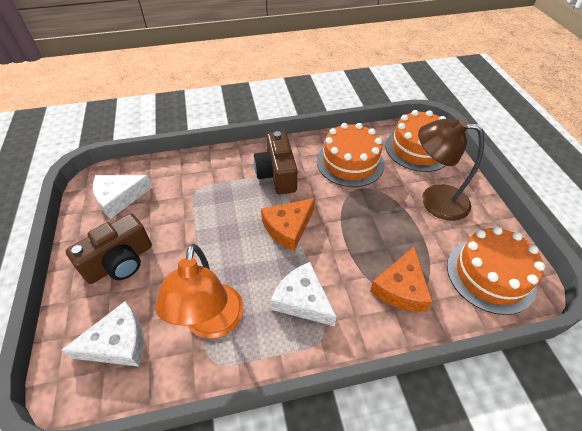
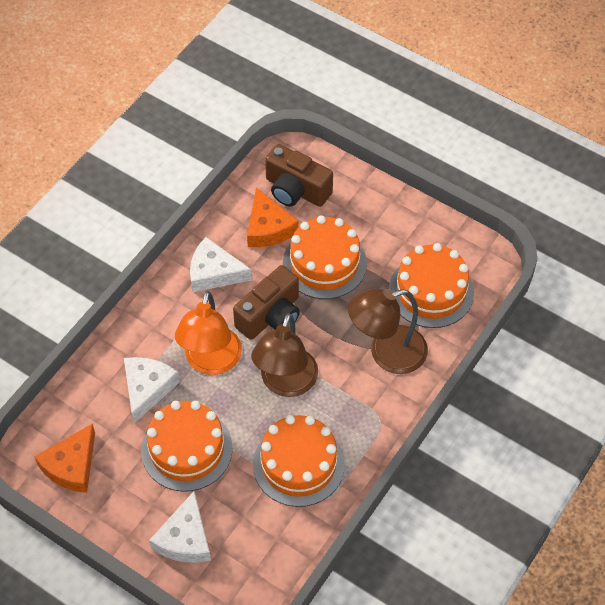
brown lamp: [418,118,484,221] = 1 -> [251,313,318,397] [348,288,428,374] = 2
orange cake: [317,123,384,187] [386,110,446,172] [447,226,545,315] = 3 -> [141,401,232,492] [253,415,345,507] [283,215,367,299] [389,243,474,328] = 4

